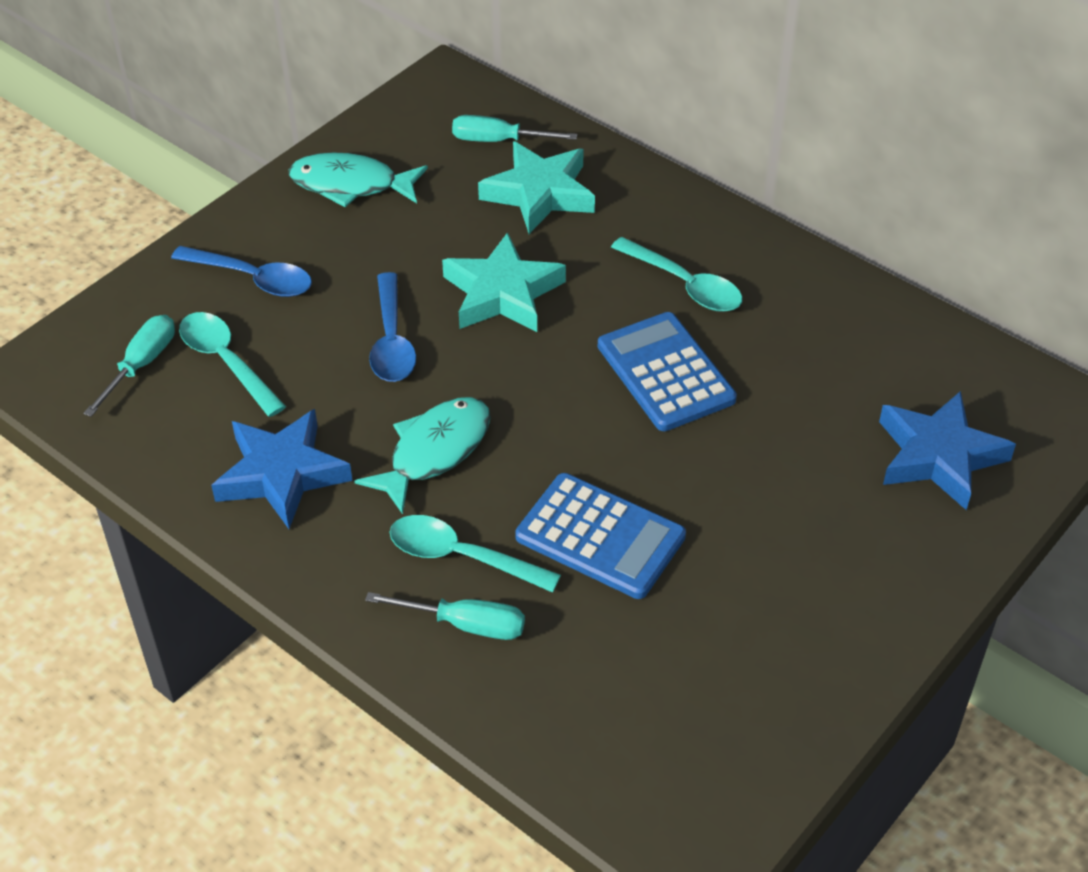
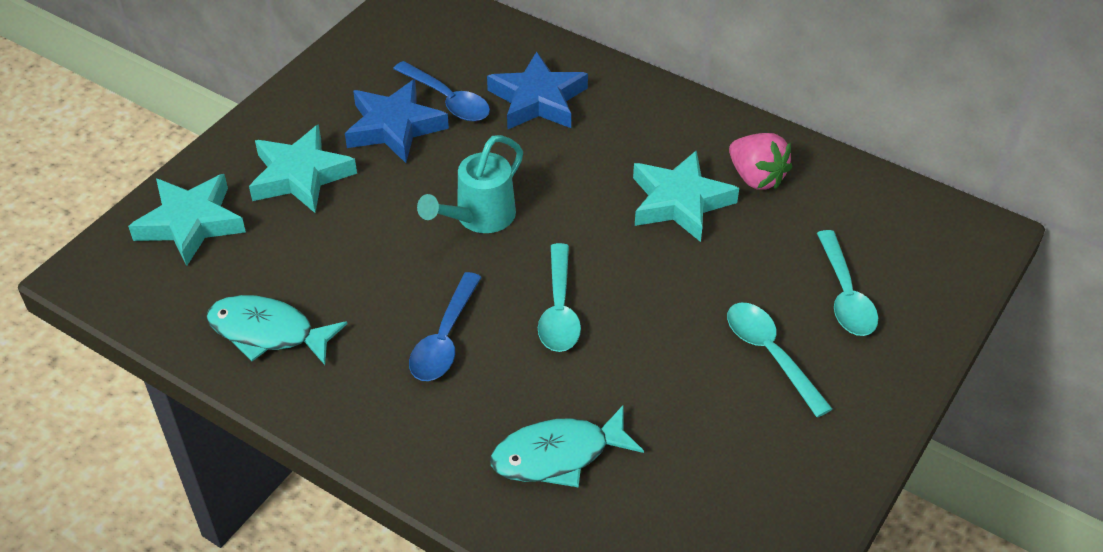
blue calculator: [515,473,686,599] [598,312,737,431] = 2 -> none = 0
pink strawberry: none = 0 -> [729,133,792,190] = 1
turquoise screwdriver: [83,315,175,417] [365,592,525,640] [452,115,577,142] = 3 -> none = 0
turquoise star: [442,232,566,332] [478,141,595,234] = 2 -> [128,174,246,266] [249,124,357,213] [633,150,739,242] = 3
turquoise watering can: none = 0 -> [417,135,523,233] = 1

